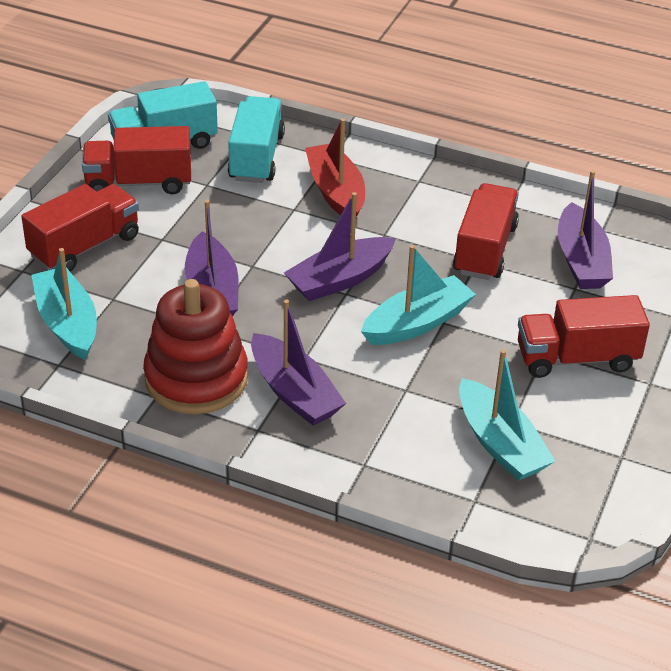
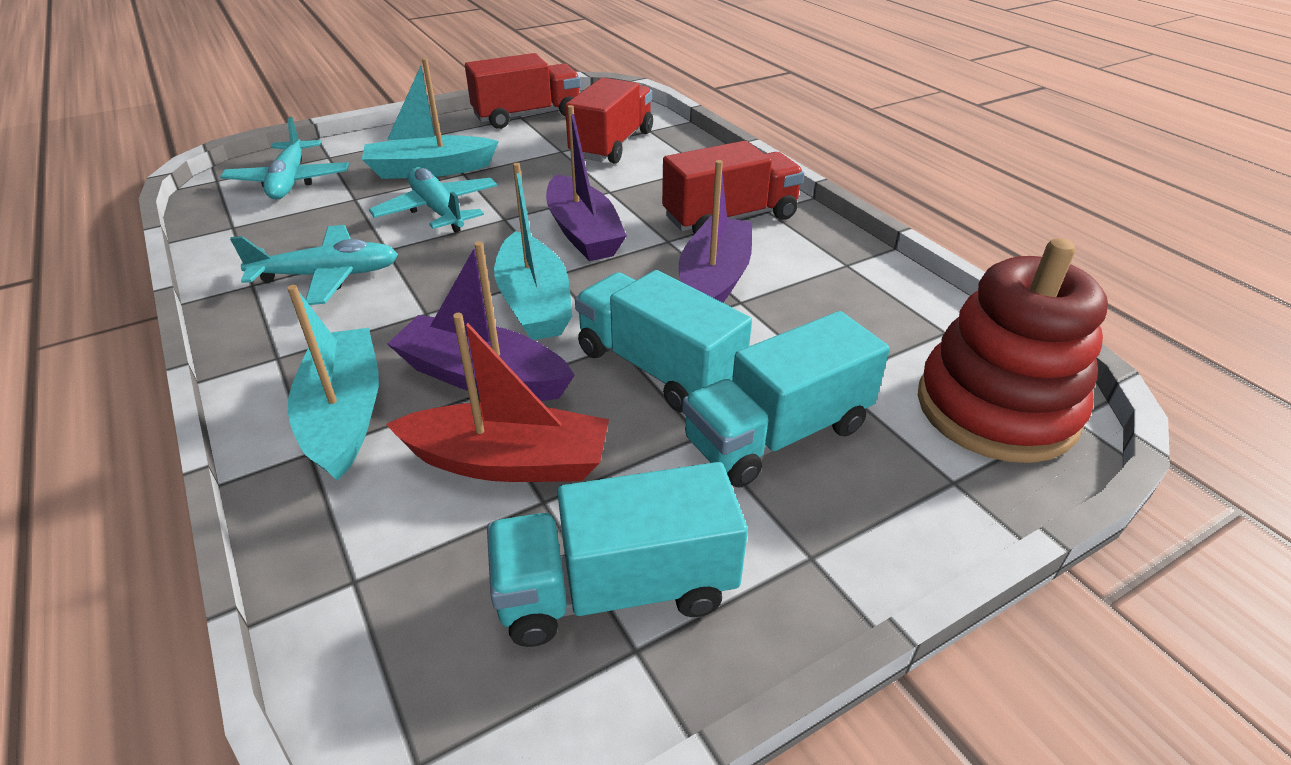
purple boat: [185,200,239,316] [251,300,346,426] [284,192,396,301] [558,170,613,289] = 4 -> [387,241,575,401] [546,105,627,261] [679,160,752,303] = 3
red truck: [21,184,139,271] [82,126,191,195] [453,183,519,280] [518,295,650,378] = 4 -> [465,53,581,129] [565,78,653,164] [662,141,804,234] = 3
turquoise plane: none = 0 -> [220,117,349,199] [230,225,398,305] [369,167,497,232] = 3
turquoise truck: [108,81,218,149] [228,96,285,183] = 2 -> [487,462,748,647] [575,270,752,413] [682,311,890,487] = 3

